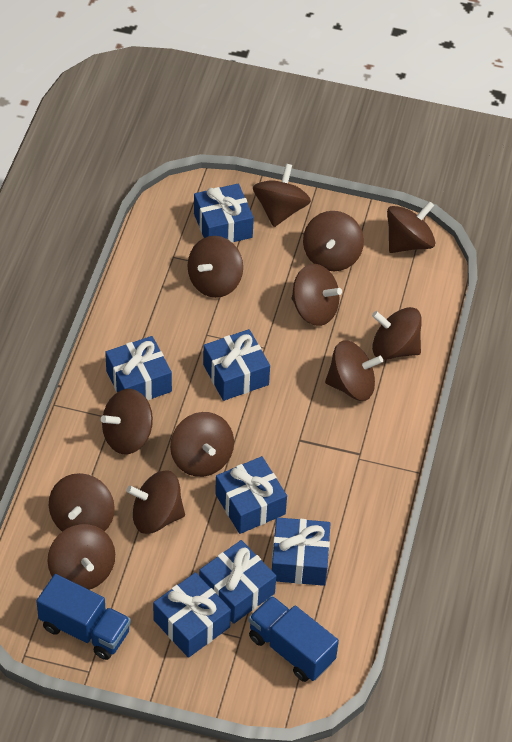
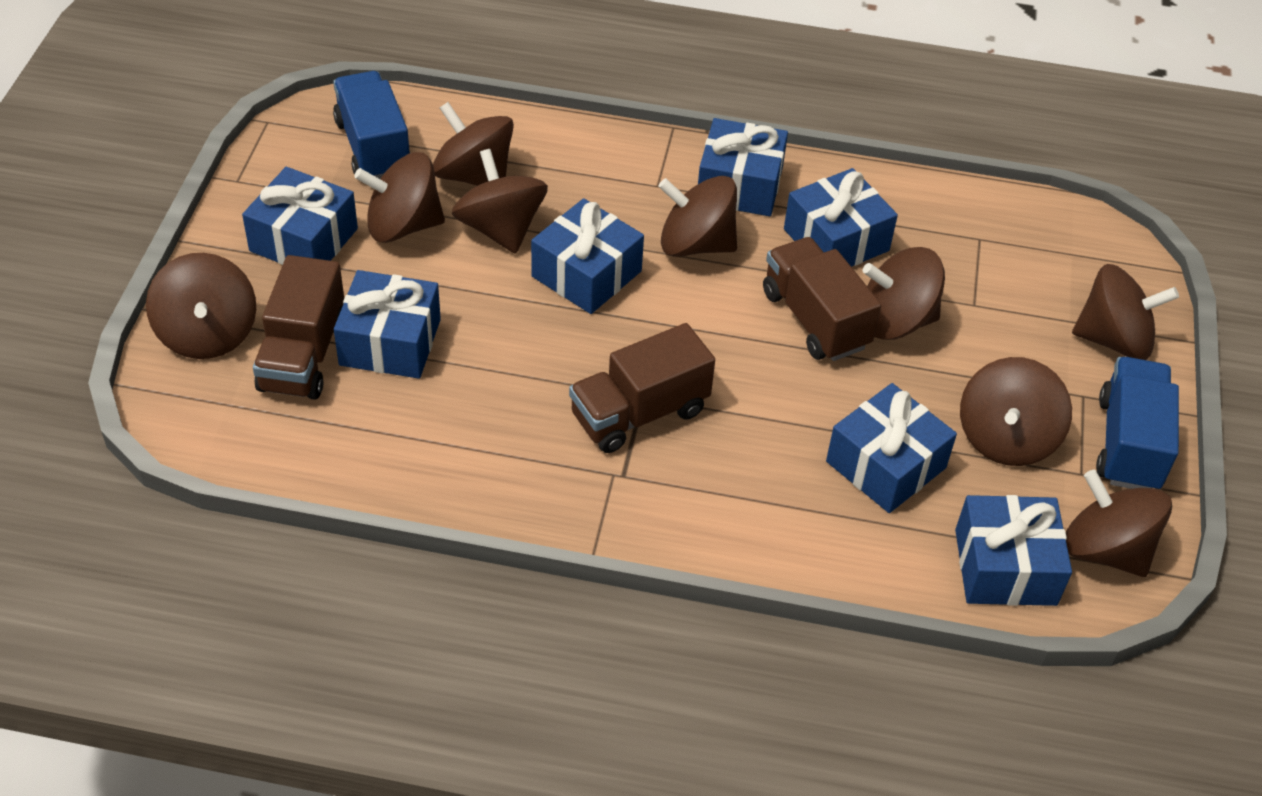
brown spinning top: [48,524,115,590] [49,473,115,532] [101,389,153,454] [126,470,185,534] [170,412,234,477] [187,236,243,298] [253,164,311,227] [292,264,342,326] [303,211,364,271] [325,340,383,401] [372,307,422,360] [387,201,435,253] = 12 -> [146,253,256,359] [354,152,445,243] [433,102,514,186] [452,149,548,254] [658,176,737,257] [862,247,945,340] [960,357,1072,466] [1066,470,1172,577] [1072,264,1179,360] = 9
brown truck: none = 0 -> [253,255,344,400] [569,323,715,453] [763,237,881,361] = 3

